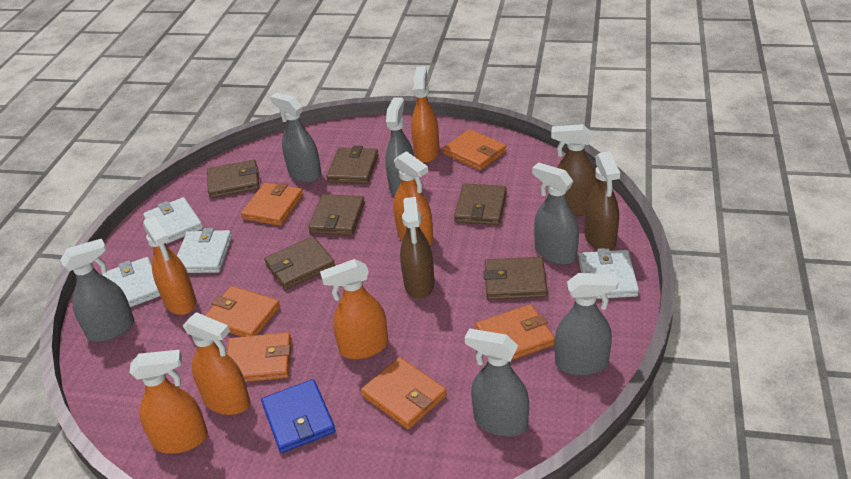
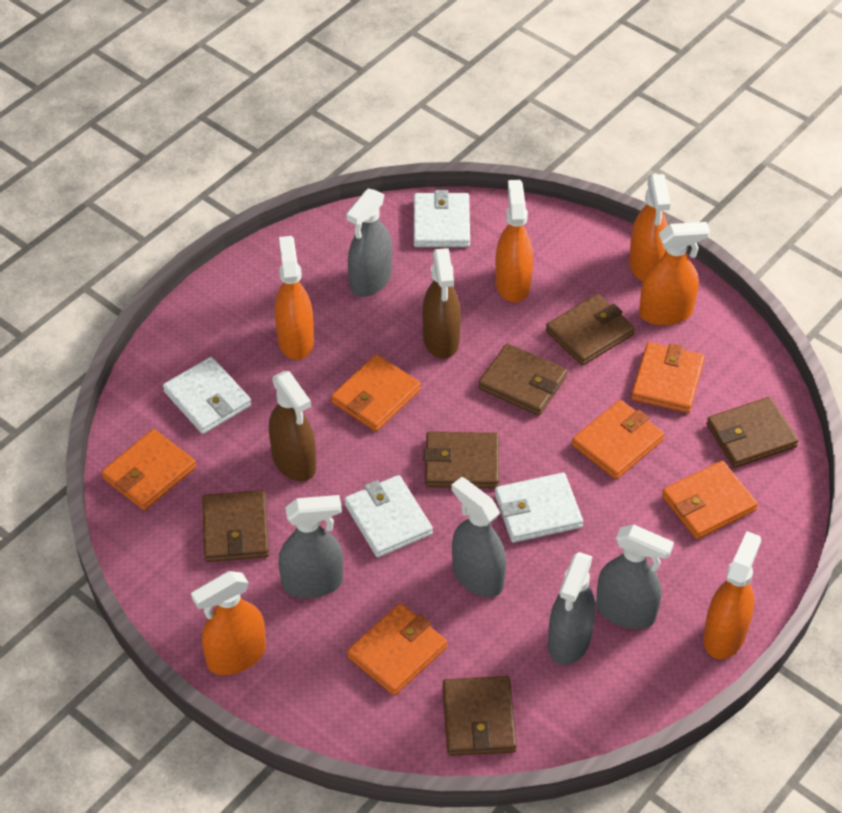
blue wallet: [261,379,336,453] = 1 -> none = 0
brown spray bottle: [400,197,435,299] [551,124,598,216] [585,151,620,251] = 3 -> [269,371,316,481] [422,248,461,359] = 2
grey spray bottle: [60,238,134,342] [270,93,322,183] [385,97,414,196] [465,328,529,436] [532,162,579,265] [555,273,618,375] = 6 -> [278,495,343,598] [346,189,392,297] [452,477,506,597] [548,552,595,665] [596,524,674,629] = 5

